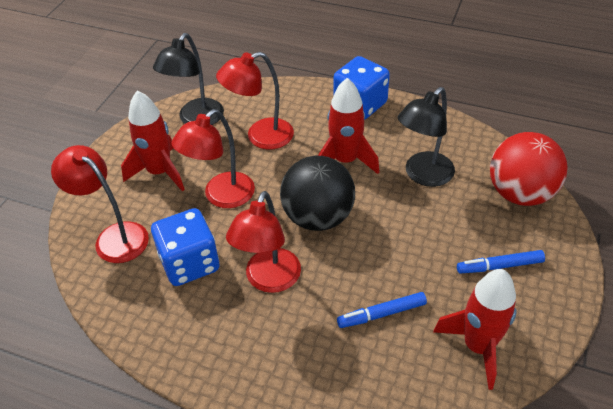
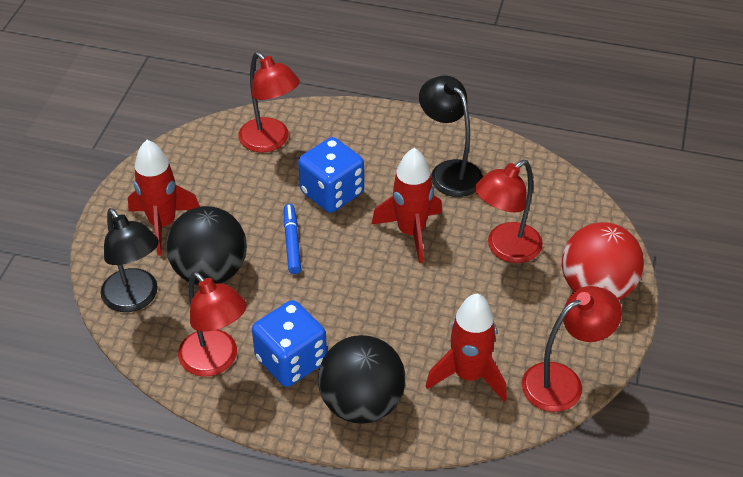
black ball: [280,156,355,231] = 1 -> [166,206,247,285] [318,335,405,424] = 2
blue marker: [337,292,427,328] [457,250,545,274] = 2 -> [284,204,301,274] = 1

